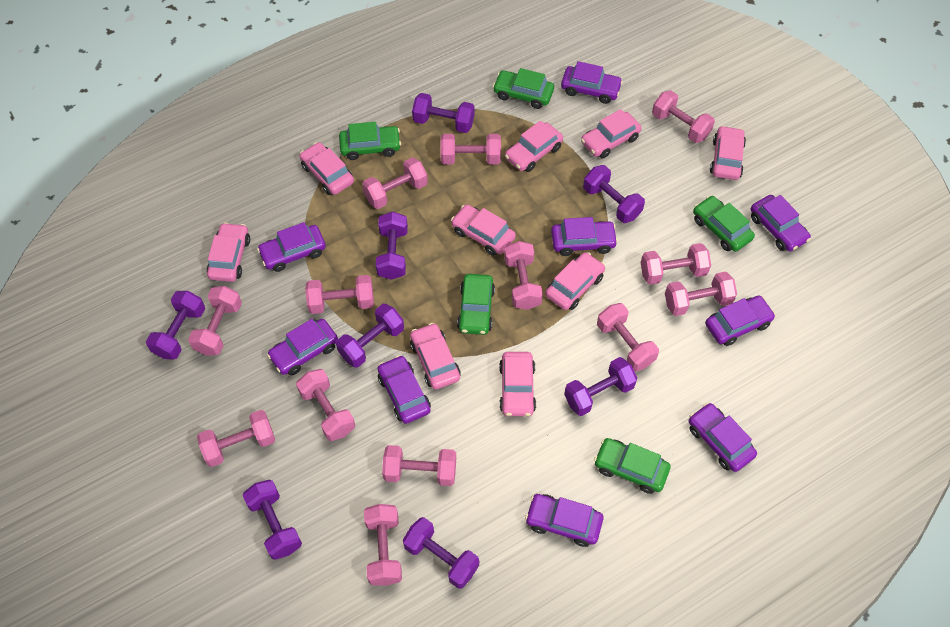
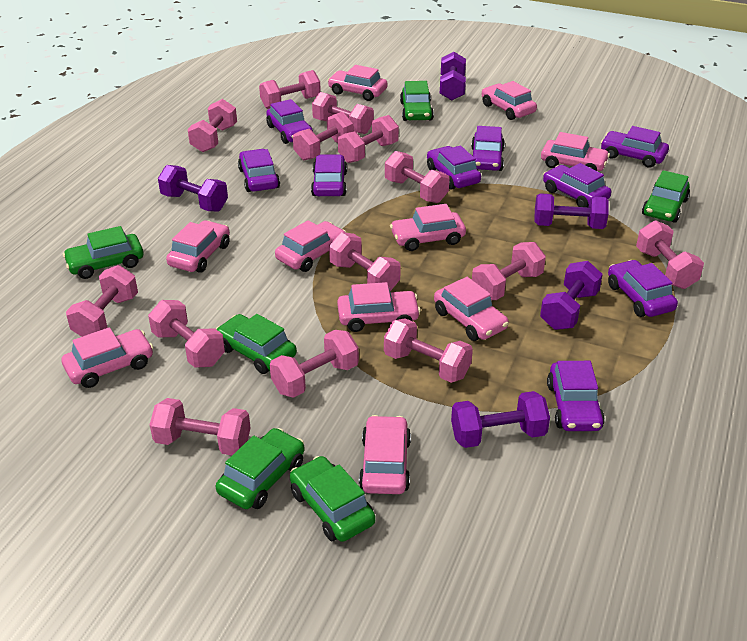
green car: [339,122,401,160] [457,274,495,335] [493,68,554,109] [594,438,671,494] [693,196,755,252] = 5 -> [63,226,144,279] [216,314,297,374] [216,428,305,509] [290,456,376,542] [400,81,434,121] [642,170,690,223] = 6
pink car: [207,222,250,282] [300,142,354,195] [410,323,461,390] [451,204,516,256] [499,352,536,416] [505,121,563,172] [545,252,605,310] [581,109,642,159] [710,126,746,180] = 9 -> [62,327,153,388] [166,220,230,273] [275,220,346,272] [327,65,388,101] [337,282,421,332] [359,415,411,494] [390,204,466,251] [434,277,509,341] [482,81,537,120] [541,132,610,171] = 10
pink dumbbell: [188,286,242,356] [197,410,275,467] [296,369,355,441] [305,275,374,314] [362,157,428,209] [364,504,402,586] [382,445,456,486] [441,134,501,165] [504,241,543,310] [597,303,659,371] [640,243,711,285] [652,90,715,143] [665,272,737,316] = 13 -> [66,265,138,337] [148,300,225,368] [150,398,251,455] [188,99,237,152] [259,70,321,109] [270,330,359,398] [293,112,353,160] [312,92,374,134] [329,232,401,291] [338,115,399,163] [384,318,473,383] [385,151,449,203] [472,242,546,300] [636,220,704,289] = 14
purple dumbbell: [146,291,205,360] [242,480,302,560] [336,304,404,368] [376,211,408,280] [403,517,479,589] [412,93,475,133] [564,357,637,416] [583,165,645,223] = 8 -> [158,165,228,211] [440,52,466,100] [451,391,550,448] [534,193,609,229] [540,261,603,330] = 5

